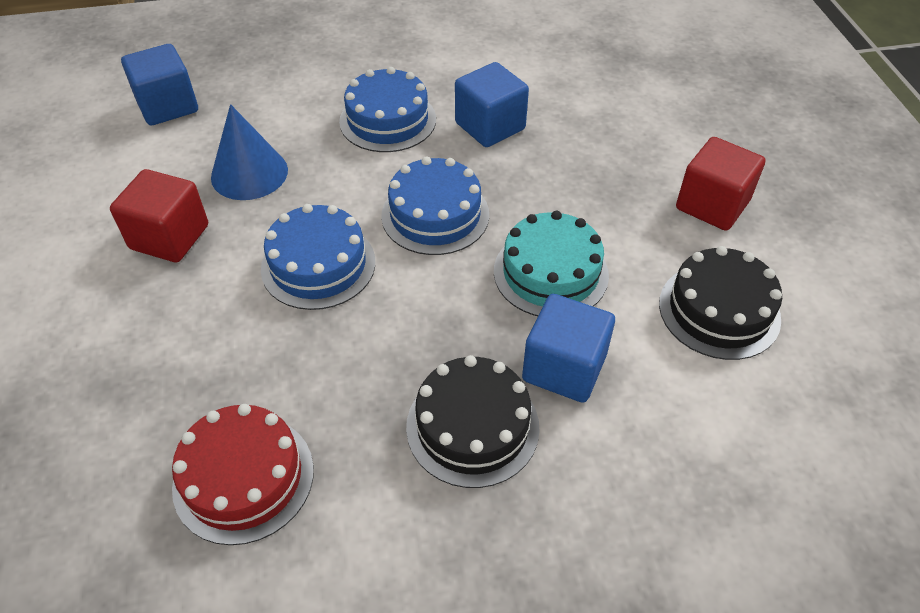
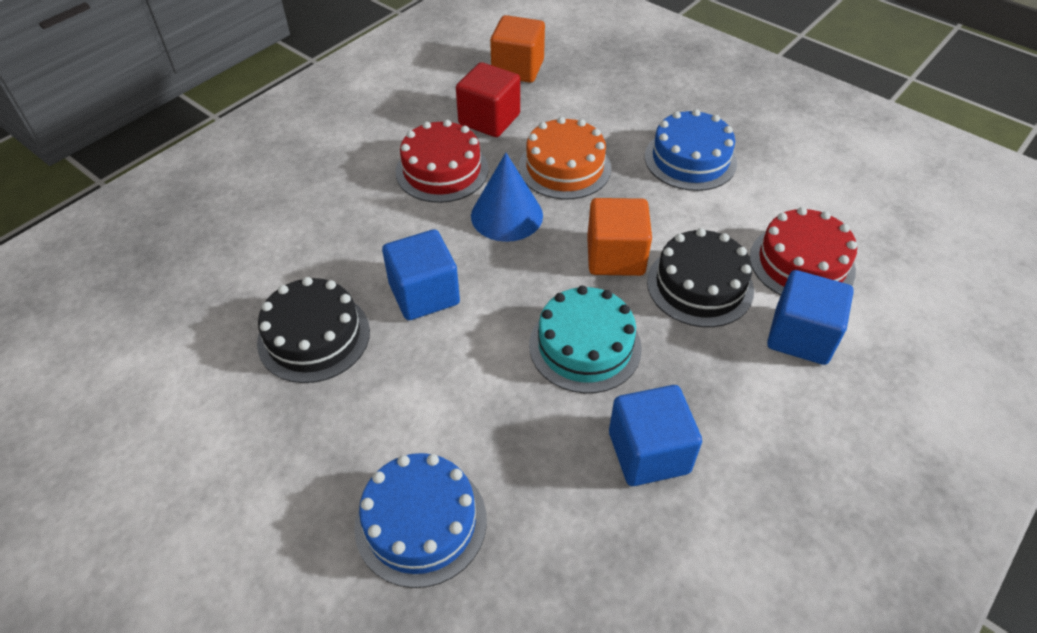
blue cake: [261,204,375,310] [339,67,436,152] [381,156,489,255] = 3 -> [354,453,487,588] [645,109,737,191] = 2
orange cake: none = 0 -> [519,117,611,199] = 1
orange cube: none = 0 -> [490,15,545,83] [587,198,652,276] = 2
red cake: [172,404,314,545] = 1 -> [396,120,489,203] [750,207,857,295] = 2
red cube: [110,169,208,262] [676,137,766,231] = 2 -> [456,62,520,137] = 1

